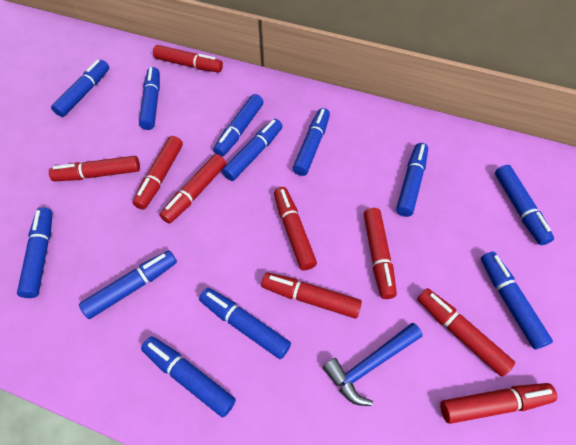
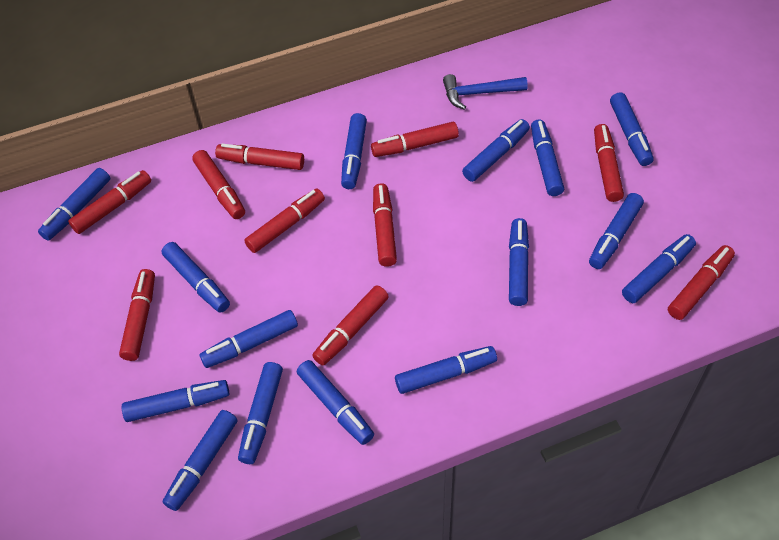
blue marker: [17,208,52,298] [51,60,109,117] [79,250,177,319] [139,67,160,130] [141,336,236,417] [199,288,291,359] [213,94,263,157] [222,119,282,181] [293,108,330,176] [396,143,428,217] [481,252,553,349] [495,165,554,245] = 12 -> [38,168,111,241] [122,380,229,422] [162,242,230,313] [163,410,237,511] [199,310,298,368] [238,362,283,464] [297,360,374,445] [341,113,367,189] [395,346,497,394] [462,119,530,182] [509,218,529,306] [531,119,564,196] [589,193,644,269] [610,92,654,166] [622,234,696,303] = 15
red marker: [49,156,140,181] [132,136,183,210] [153,45,223,72] [159,154,226,224] [261,272,362,318] [274,187,317,270] [364,208,397,299] [417,288,515,377] [440,383,557,424] = 9 -> [68,170,151,234] [119,269,155,361] [192,150,245,219] [215,144,304,170] [244,189,325,253] [312,285,389,365] [371,122,459,157] [373,183,397,267] [594,124,624,202] [668,245,735,320] = 10

